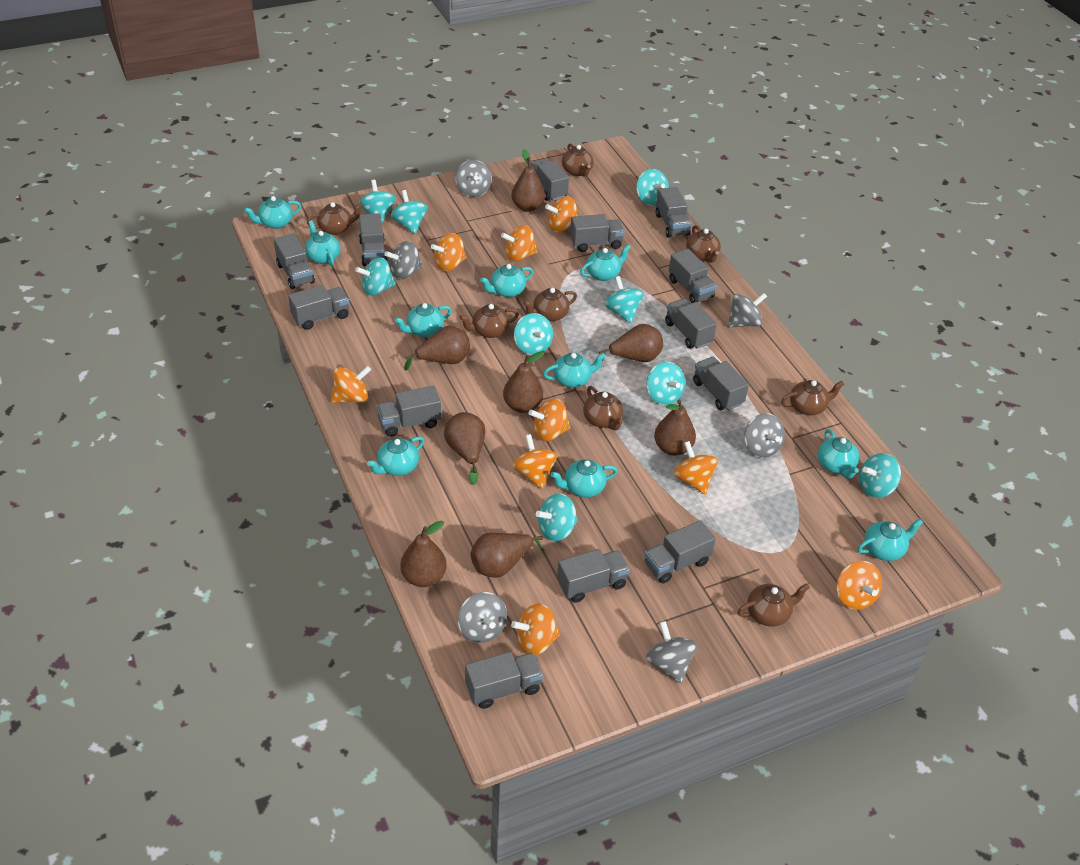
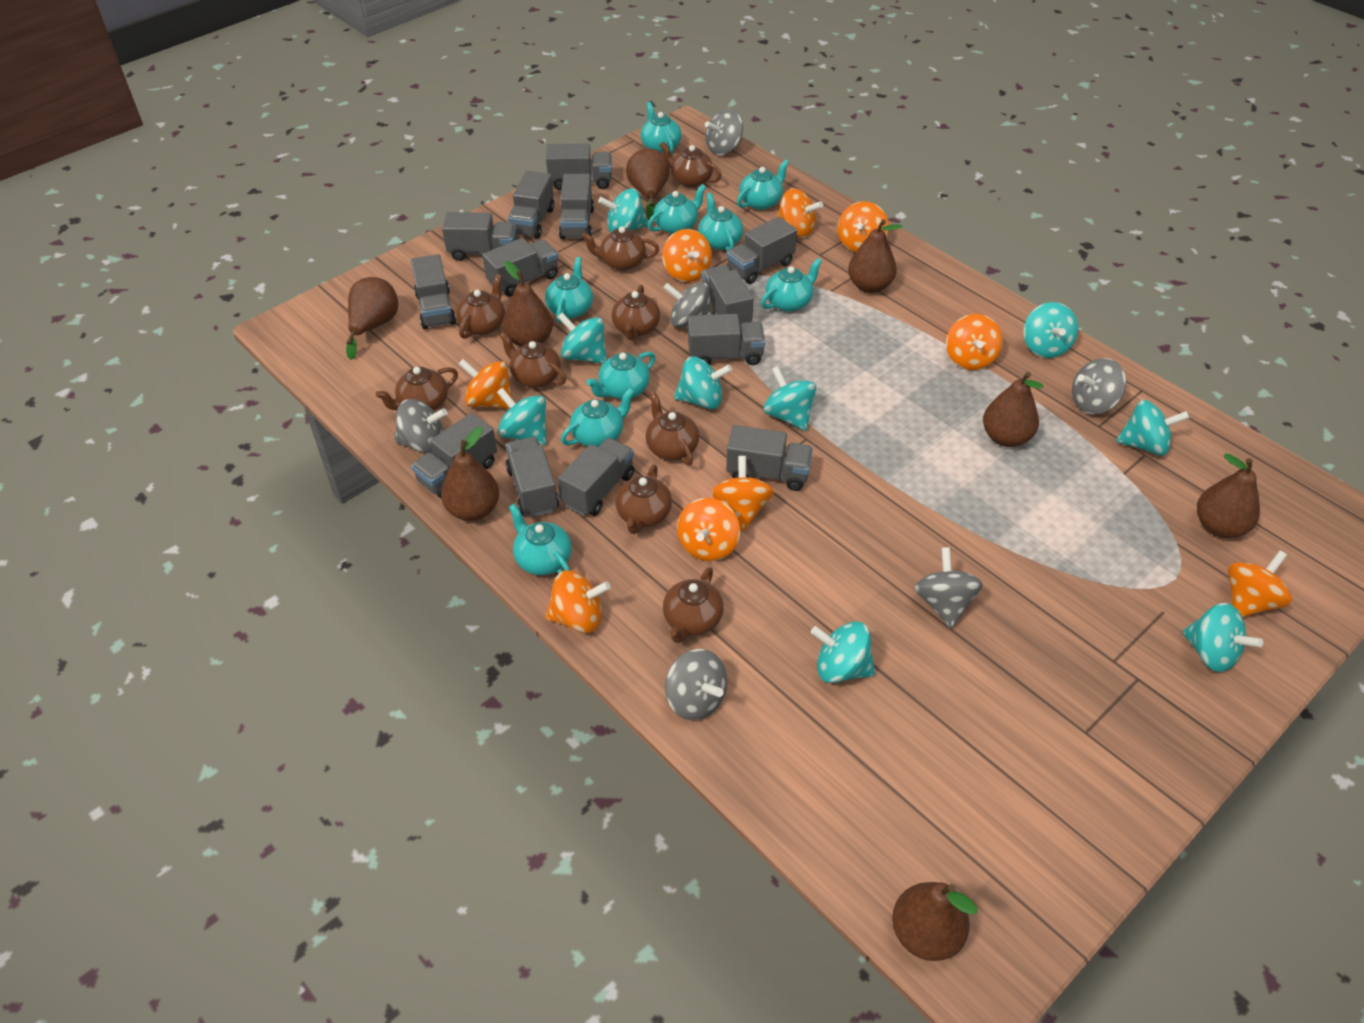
brown teapot: [307,202,363,235] [459,304,519,338] [523,288,577,321] [562,143,594,176] [583,386,624,430] [686,225,721,263] [738,583,810,627] [781,380,844,415] = 8 -> [376,367,458,410] [456,274,505,339] [499,331,566,388] [581,226,659,271] [612,285,660,340] [616,465,672,534] [646,392,699,466] [659,142,722,188] [663,567,724,643] = 9
turquoise teapot: [244,196,301,229] [305,220,340,266] [367,436,424,476] [395,303,452,337] [480,264,533,297] [543,353,606,388] [551,459,618,497] [580,245,631,281] [818,429,859,479] [858,519,923,561] = 10 -> [509,504,572,575] [545,257,593,323] [561,388,634,447] [586,352,656,399] [641,102,682,154] [648,184,706,234] [698,193,743,251] [737,160,789,210] [761,258,822,312] = 9

